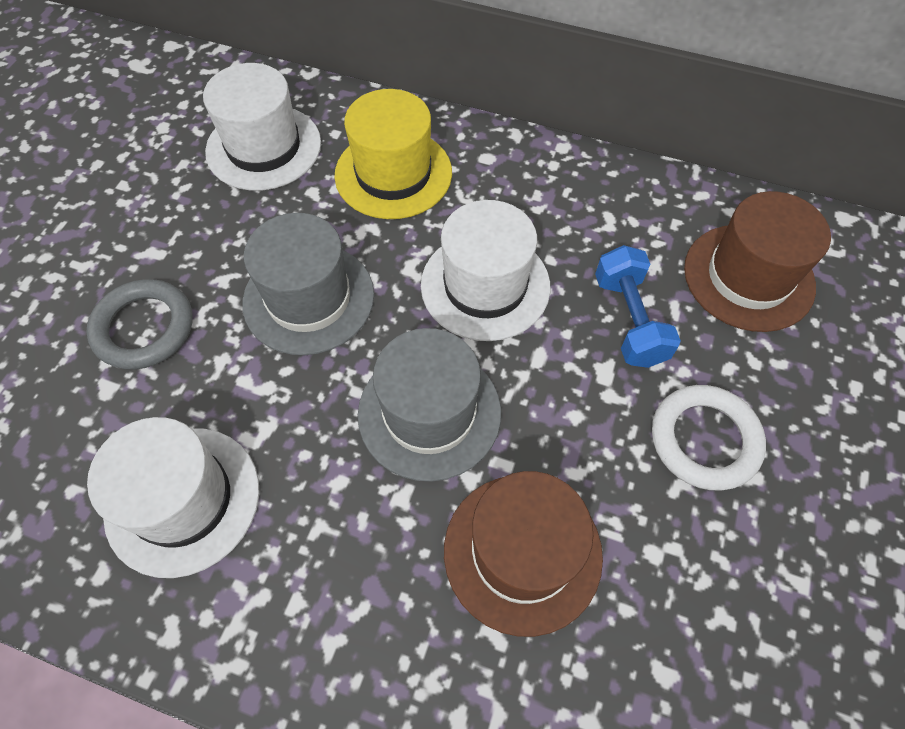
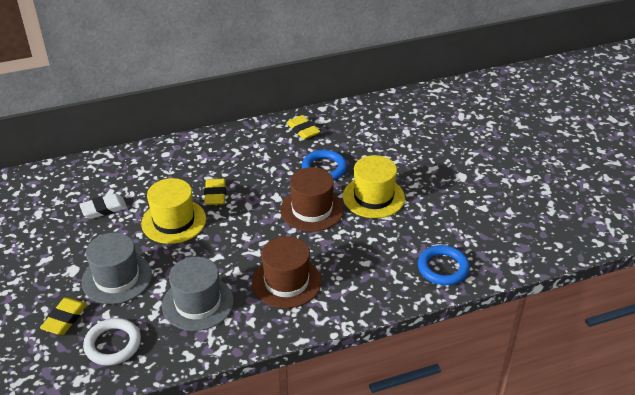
blue dumbbell: [595,245,681,368] = 1 -> none = 0
blue ring: none = 0 -> [302,150,347,180] [418,245,470,285] = 2
grey ring: [86,279,193,370] = 1 -> none = 0
white eraser: none = 0 -> [79,194,127,219] = 1
white hat: [87,417,259,578] [203,63,321,191] [421,200,550,341] = 3 -> none = 0
yellow eraser: none = 0 -> [40,297,87,335] [204,179,226,205] [287,115,321,140] = 3
yellow hat: [334,89,452,219] = 1 -> [141,178,206,244] [343,155,405,218] = 2

